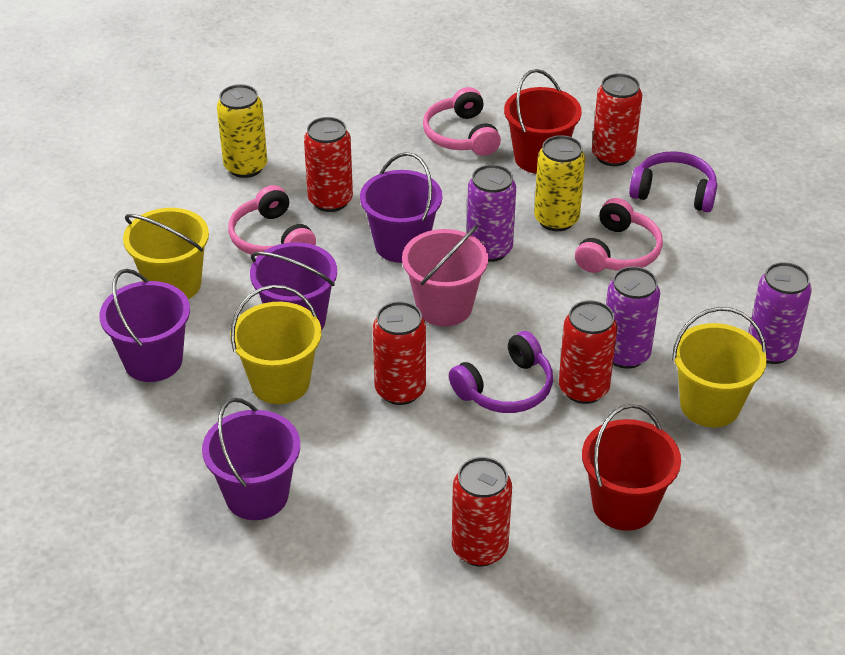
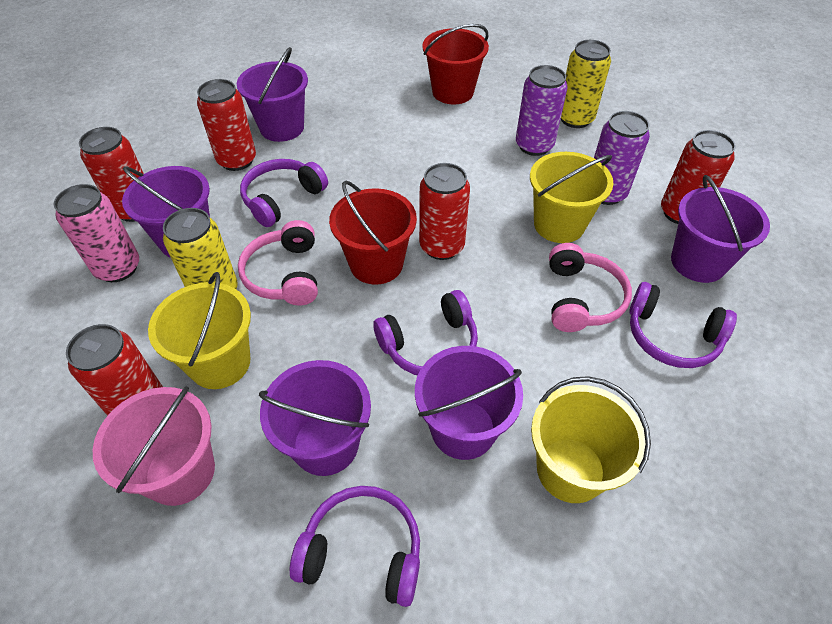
pink can: none = 0 -> [53,184,139,282] = 1
pink headphones: [228,185,316,256] [423,87,501,156] [575,198,663,273] = 3 -> [238,220,318,305] [549,243,632,332] = 2
purple bucket: [99,269,190,382] [202,398,300,520] [250,242,337,330] [360,152,442,263] = 4 -> [122,166,210,258] [237,47,308,142] [259,360,371,476] [415,346,523,460] [671,175,770,283] = 5
purple can: [467,164,516,262] [606,266,660,369] [748,262,812,364] = 3 -> [516,65,568,156] [594,111,650,205] = 2
purple headphones: [449,331,553,413] [629,151,717,212] = 2 -> [240,159,328,227] [290,486,420,607] [373,290,478,375] [629,282,737,368] = 4

